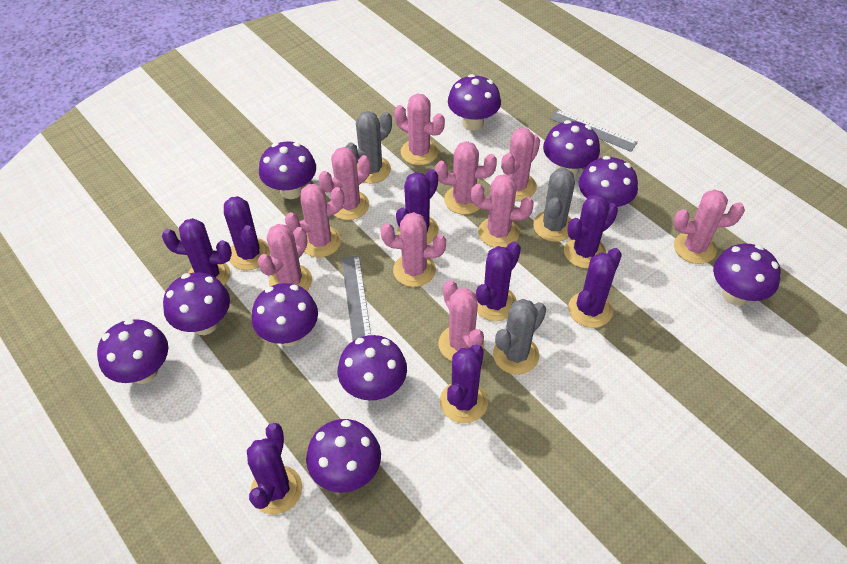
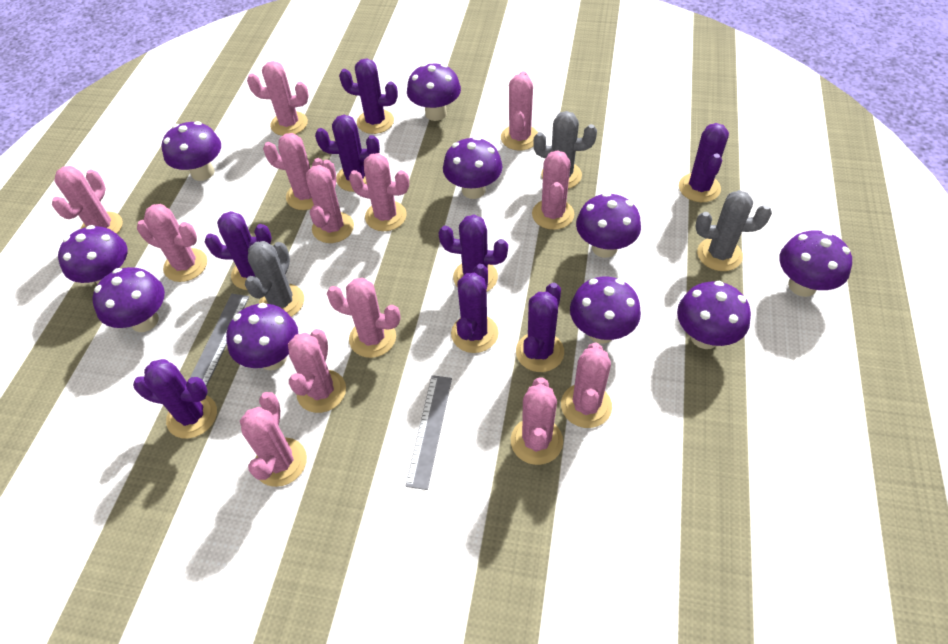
pink cactus: [258,224,312,291] [285,184,344,258] [319,147,371,220] [381,212,446,287] [394,94,445,165] [435,141,497,215] [438,280,484,361] [471,174,534,248] [501,128,540,201] [673,190,745,264] = 10 -> [52,166,123,234] [137,204,207,282] [240,392,307,487] [247,61,309,136] [263,133,323,210] [288,329,346,413] [306,160,354,243] [327,278,401,358] [349,153,409,231] [501,71,538,151] [511,377,563,465] [532,150,574,230] [561,342,612,428] = 13

